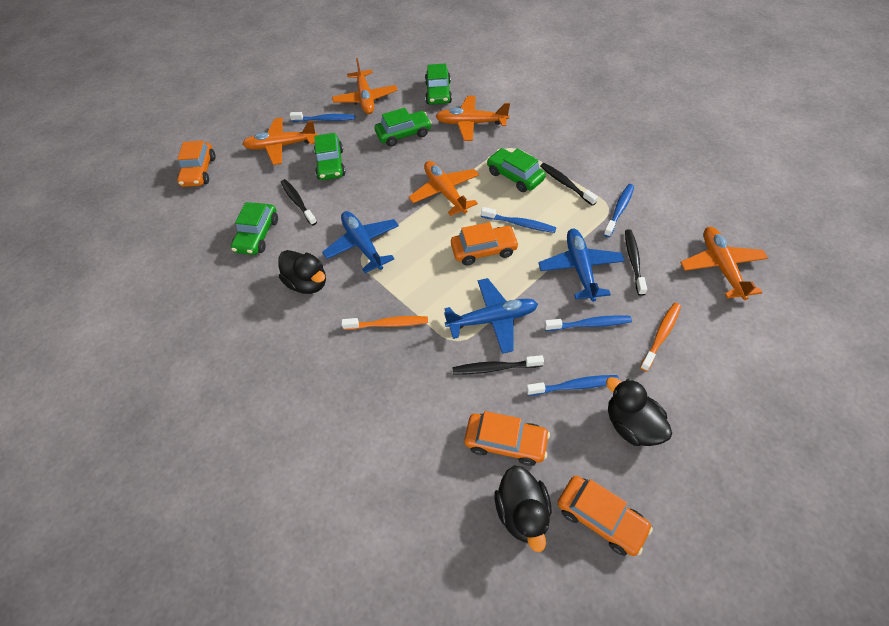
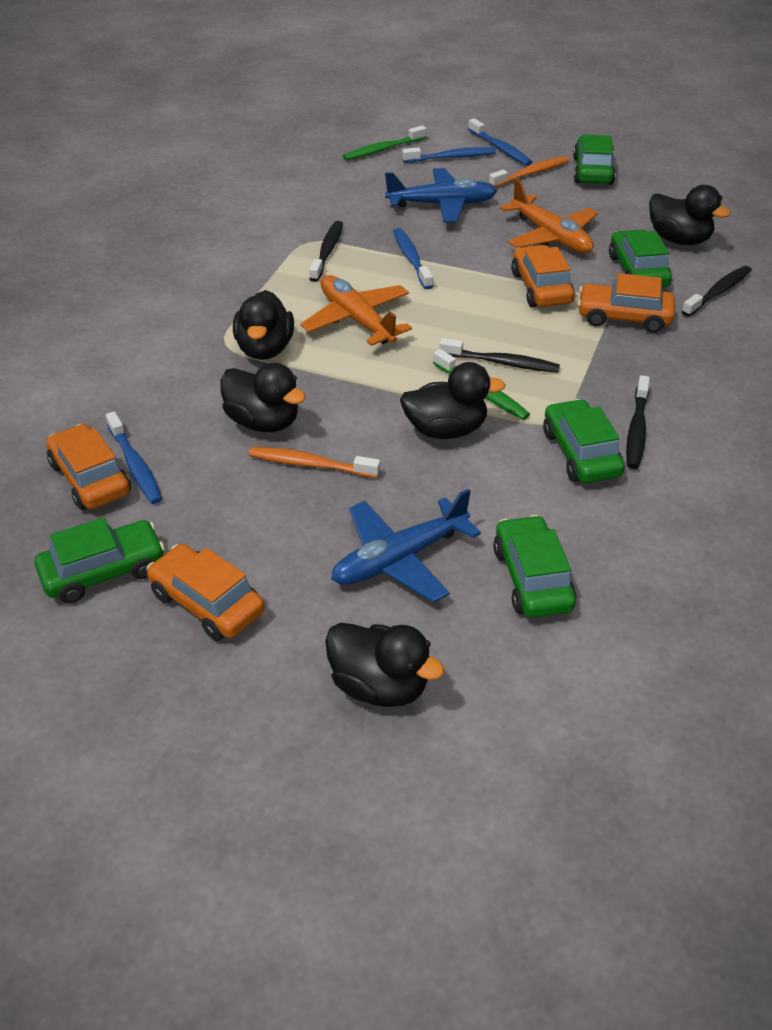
black duck: [278,250,326,294] [494,466,552,552] [606,377,672,446] = 3 -> [220,363,306,432] [233,290,294,360] [325,623,445,707] [400,362,506,439] [649,185,730,245] = 5
blue plane: [322,211,399,273] [444,278,538,354] [538,229,625,302] = 3 -> [331,489,481,603] [385,168,497,223] = 2
blue toothbrush: [290,112,355,122] [481,207,556,233] [526,375,619,396] [544,315,632,331] [604,184,634,237] = 5 -> [106,411,162,504] [393,228,433,289] [402,147,496,163] [468,118,532,166] = 4
green toothbrush: none = 0 -> [343,125,427,160] [433,349,530,420] = 2
orange plane: [242,118,317,165] [332,58,397,114] [409,161,479,216] [435,96,510,141] [680,227,768,300] = 5 -> [300,275,412,346] [500,178,598,253] = 2

